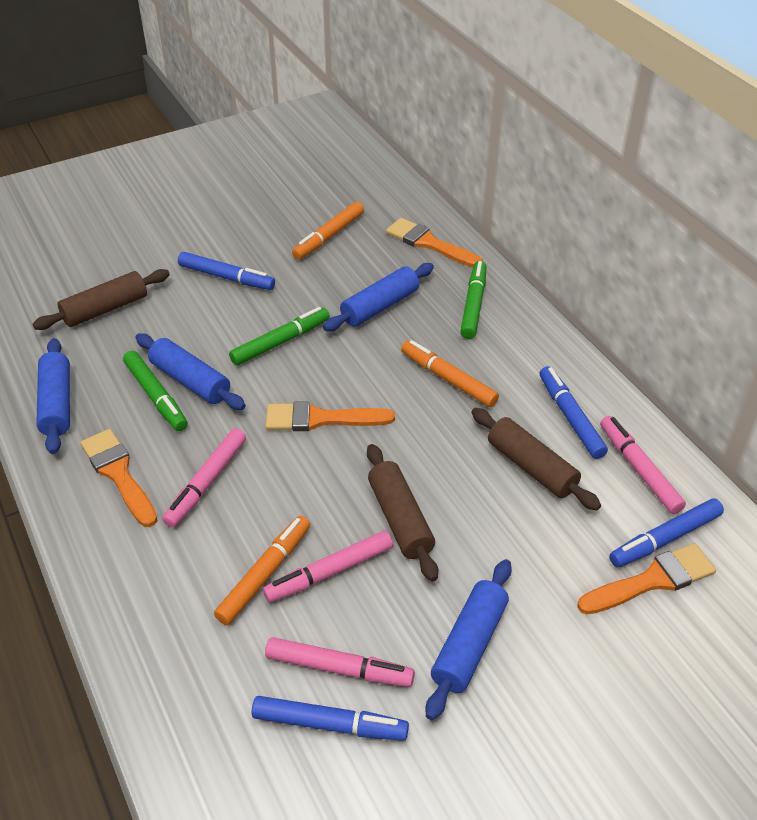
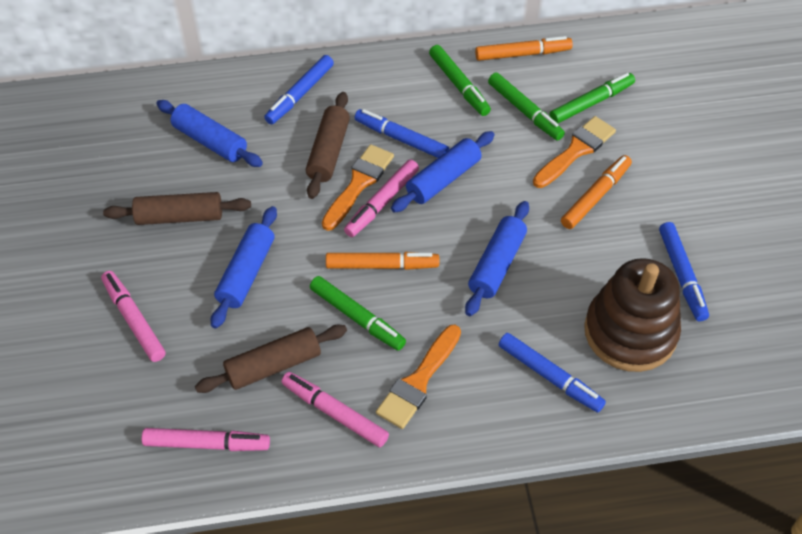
brown stacking toy: none = 0 -> [584,258,681,372] = 1
green marker: [123,351,188,431] [229,307,330,365] [460,261,486,339] = 3 -> [310,276,406,351] [429,45,491,116] [488,73,565,141] [549,73,635,123] = 4
orange brush: [80,429,157,527] [266,401,395,431] [386,218,483,267] [577,543,716,614] = 4 -> [322,144,394,231] [376,325,461,429] [533,116,616,188] = 3

